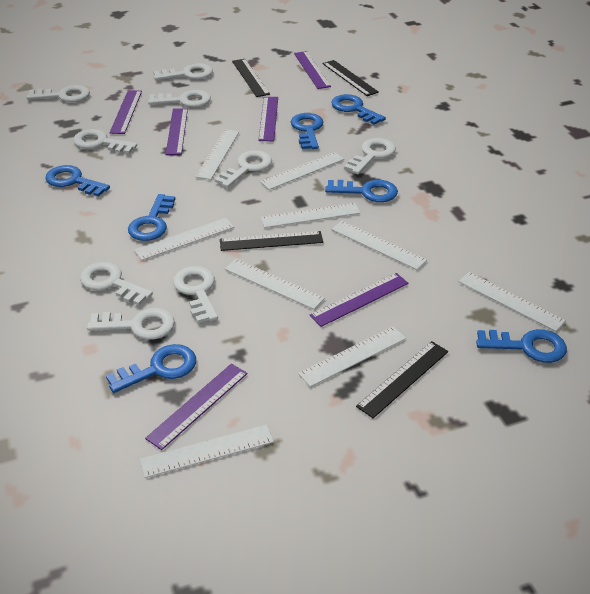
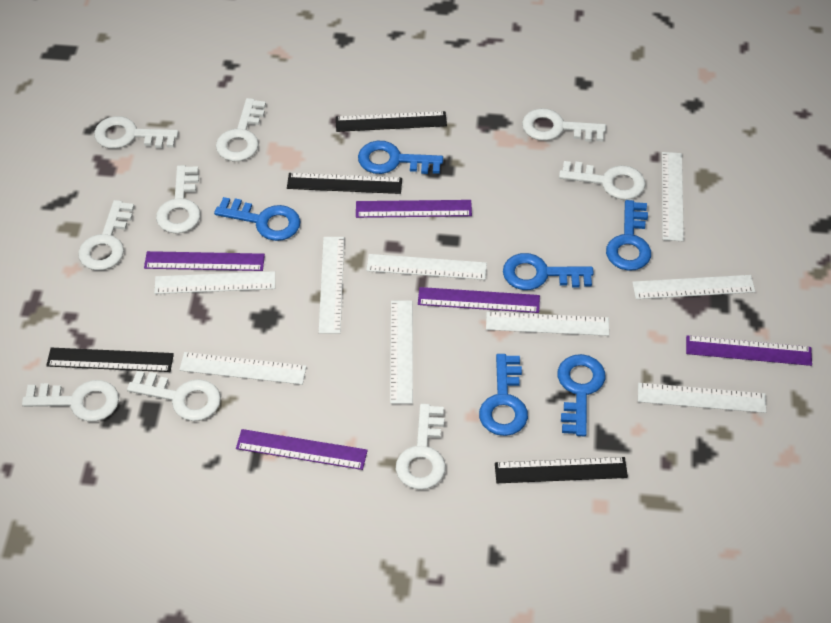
blue key: [45,165,110,197] [106,344,196,393] [128,194,175,241] [291,113,323,149] [325,180,398,202] [331,94,386,125] [476,329,567,363] = 7 -> [214,197,300,241] [358,141,443,174] [479,354,528,436] [503,253,594,290] [558,354,605,436] [606,200,651,271] = 6
purple ruler: [109,90,142,134] [145,363,247,450] [166,108,188,155] [258,97,278,141] [294,51,331,89] [309,273,409,327] = 6 -> [144,251,265,271] [236,429,368,470] [356,200,472,218] [418,287,540,313] [686,335,812,366] = 5

